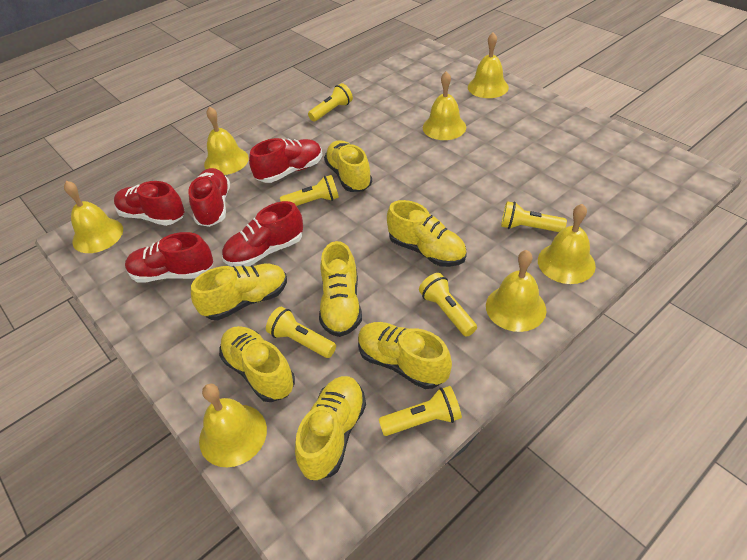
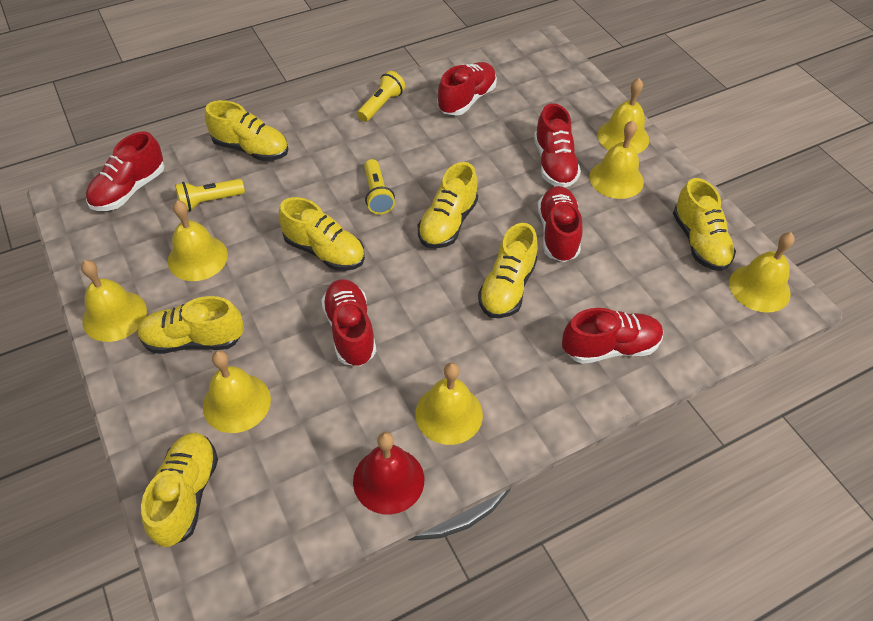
red bell: none = 0 -> [353,432,424,514] = 1
red shoe: [114,181,185,226] [125,232,213,283] [188,168,230,227] [222,201,303,266] [249,138,322,183] = 5 -> [86,132,164,211] [321,279,376,366] [437,62,497,115] [534,103,581,187] [538,186,582,262] [562,308,663,364] = 6
yellow flashlight: [266,307,336,358] [280,175,339,206] [308,83,353,122] [379,386,462,436] [419,273,477,337] [501,201,567,232] = 6 -> [175,179,245,211] [357,71,405,122] [364,159,395,214] = 3

